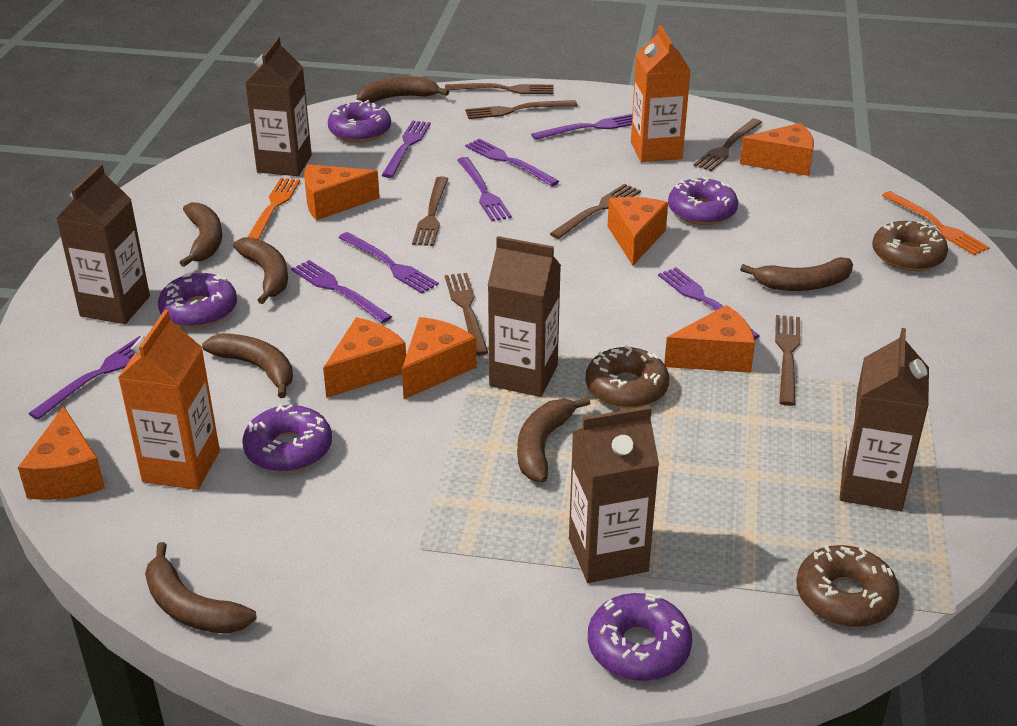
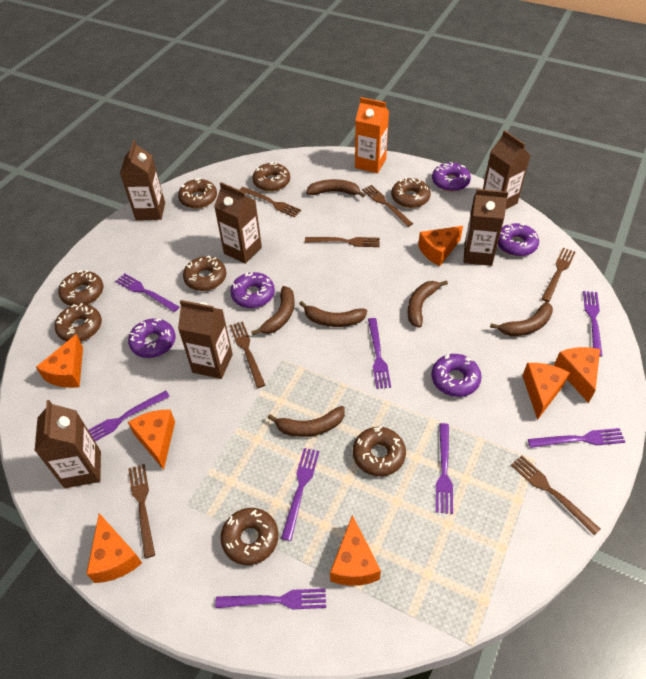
brown banana: [145,542,257,634] [179,202,222,267] [202,333,293,398] [233,237,288,304] [357,76,449,103] [517,397,590,482] [740,257,853,291] = 7 -> [251,286,294,335] [268,406,345,437] [299,301,367,327] [306,179,365,197] [408,280,448,328] [490,302,553,336] = 6
brown carton: [56,164,150,324] [245,37,312,176] [488,236,561,397] [569,406,659,583] [840,328,929,511] = 5 -> [35,400,101,488] [120,140,165,220] [178,300,233,379] [214,182,262,264] [464,189,508,266] [483,130,531,209] = 6
brown donut: [586,346,669,409] [796,545,900,627] [872,221,948,271] = 3 -> [55,303,102,341] [58,270,103,306] [178,178,217,209] [183,256,226,291] [220,508,278,565] [252,162,290,192] [353,426,406,476] [391,177,431,208] = 8
orange carton: [118,310,220,490] [631,25,691,162] = 2 -> [355,97,389,173] = 1
orange fork: [248,178,300,240] [882,191,990,255] = 2 -> none = 0

